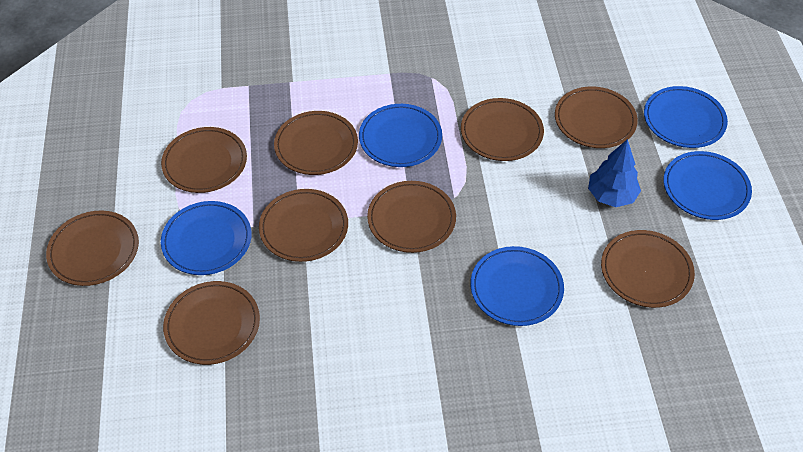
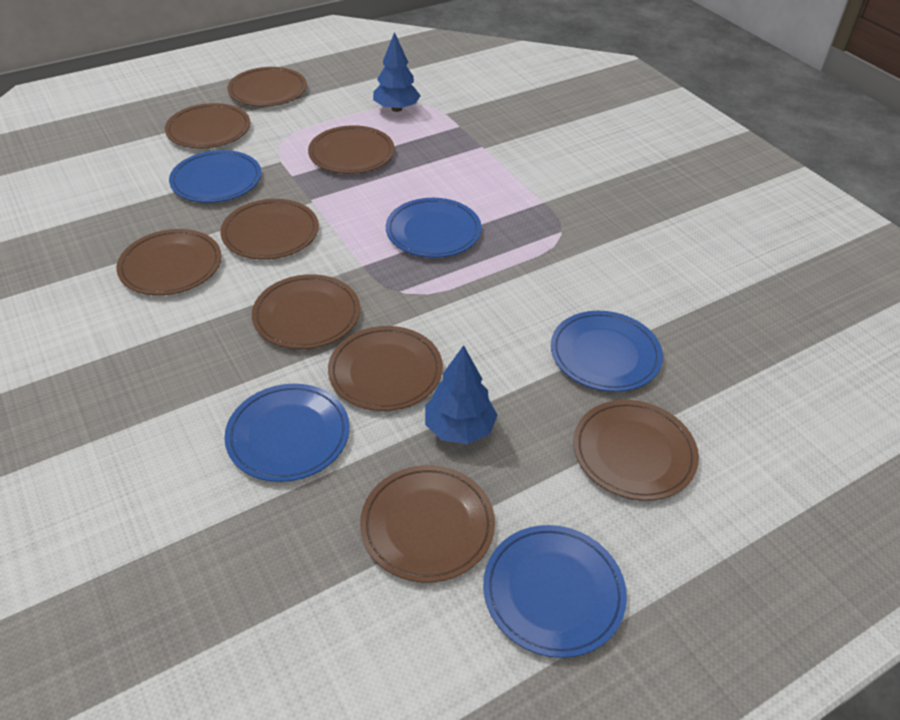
blue tree: [588,139,641,207] = 1 -> [373,32,421,112] [425,345,497,444] = 2

